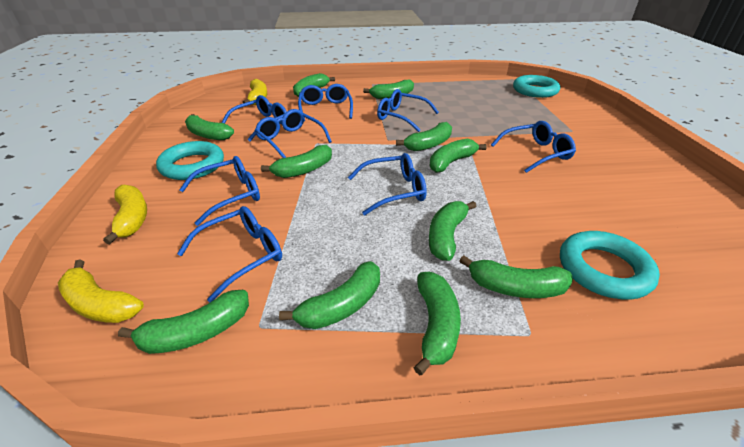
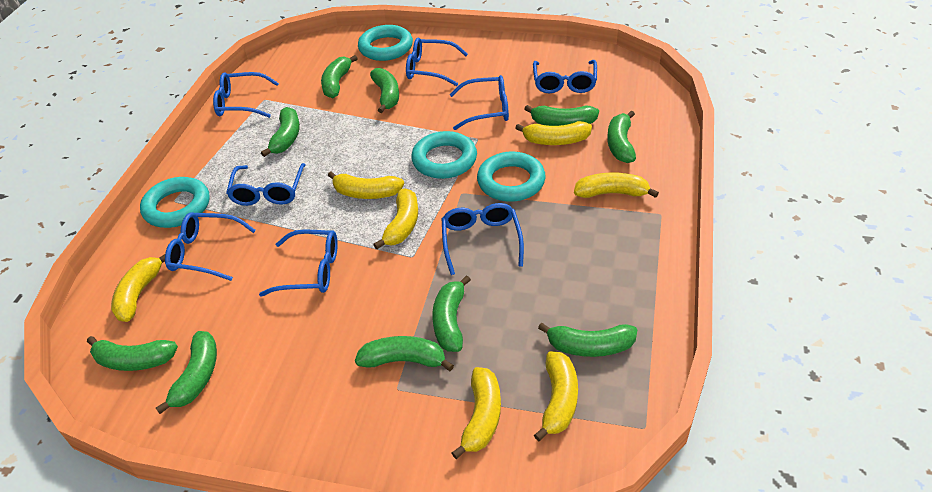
green banana: [118,290,249,354] [185,114,234,140] [261,145,332,178] [279,261,380,329] [293,73,335,97] [363,80,414,99] [396,122,452,151] [414,272,461,375] [429,138,487,173] [429,201,477,261] [459,255,573,298] = 11 -> [87,336,178,371] [156,331,217,414] [261,107,300,157] [321,55,358,98] [355,336,454,371] [370,68,399,113] [432,275,471,352] [524,105,599,126] [538,323,637,357] [607,110,636,163] = 10
turquoise ring: [156,141,224,180] [513,75,560,98] [560,231,660,300] = 3 -> [140,177,210,228] [358,25,413,61] [411,131,477,179] [477,151,546,202] = 4
yellow banana: [58,259,144,323] [103,185,147,244] [243,79,267,105] = 3 -> [111,254,165,322] [328,172,404,199] [373,188,418,249] [452,367,501,459] [515,121,592,145] [534,351,578,441] [574,173,659,198] = 7

